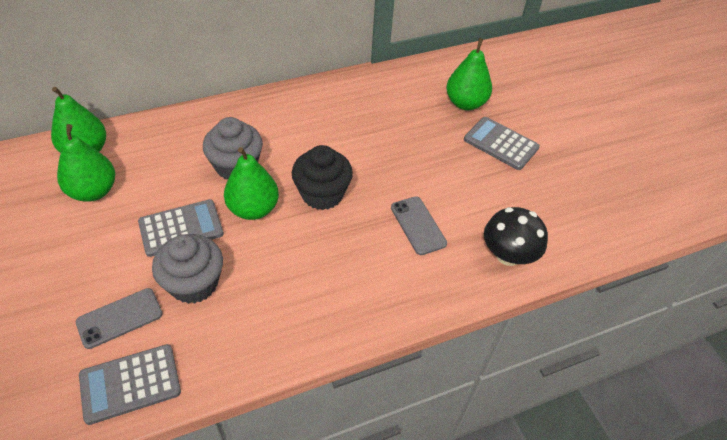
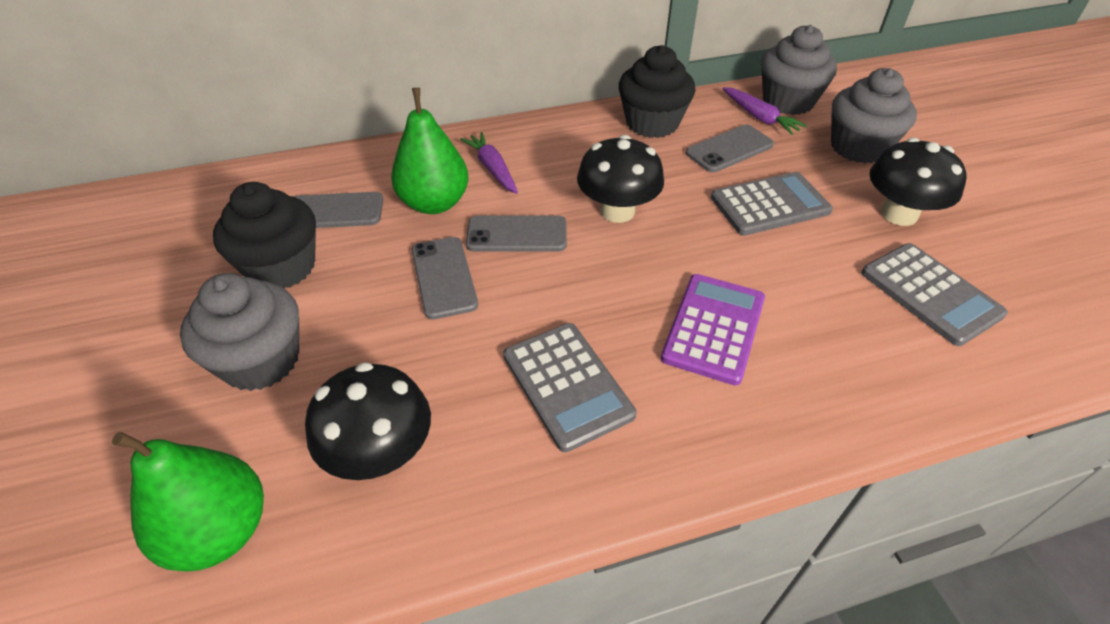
black cupcake: [292,145,353,210] = 1 -> [213,182,316,288] [619,45,696,138] = 2
black mushroom: [484,207,548,266] = 1 -> [305,362,431,480] [577,135,664,223] [869,137,966,226] = 3
green pear: [51,87,106,153] [57,124,115,202] [224,147,279,220] [446,38,492,110] = 4 -> [112,432,264,572] [391,88,469,214] = 2
grey cupcake: [152,234,223,304] [203,117,263,179] = 2 -> [180,273,299,391] [761,25,837,115] [831,68,917,163] = 3
grey phone: [76,288,163,349] [391,196,447,255] = 2 -> [292,192,383,228] [412,237,478,320] [466,215,567,251] [686,124,774,173] = 4
purple calculator: none = 0 -> [661,274,765,386] = 1
purple carrot: none = 0 -> [460,132,518,194] [723,87,807,135] = 2

